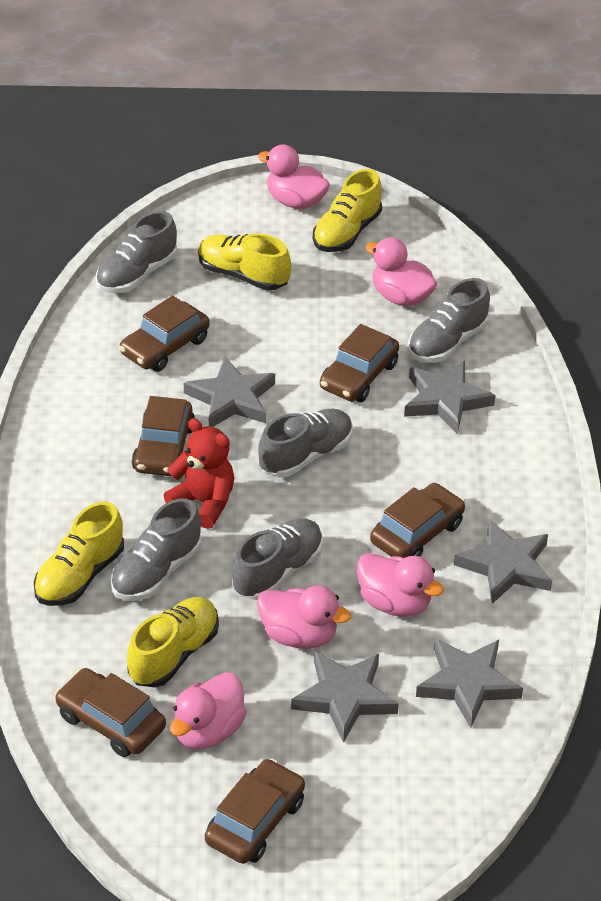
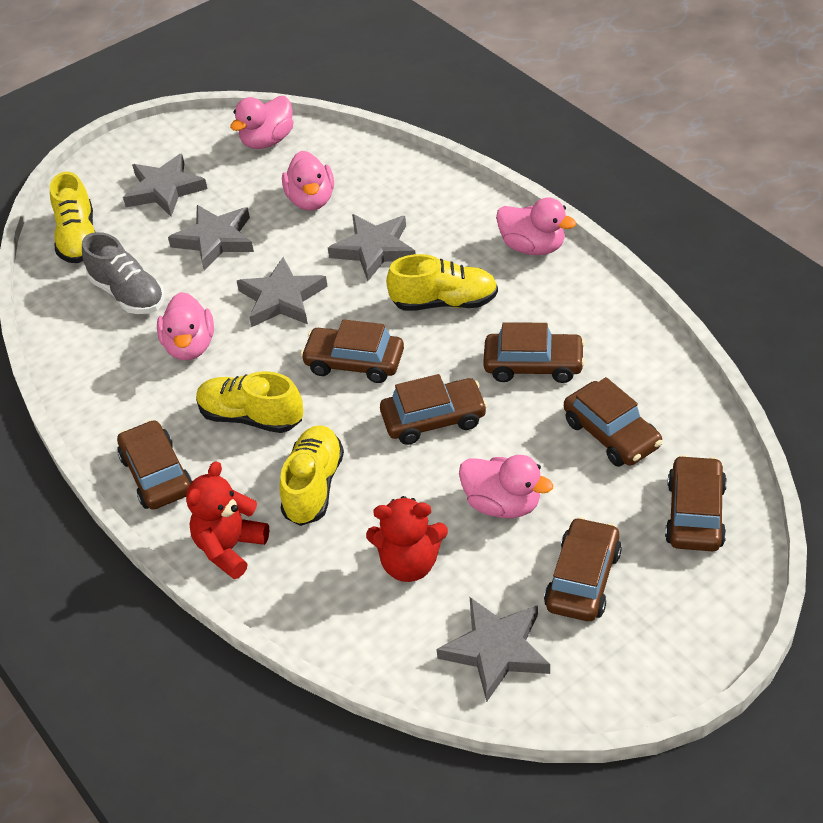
brown car: [55,668,166,757] [119,296,210,372] [132,396,195,476] [205,758,305,864] [320,324,399,402] [370,483,465,558] = 6 -> [117,420,192,510] [301,319,404,383] [380,374,487,445] [483,322,585,383] [544,517,622,621] [564,377,662,467] [665,455,727,551] = 7
grey shoe: [96,211,177,293] [111,498,202,600] [232,518,323,600] [258,408,353,477] [408,278,490,363] = 5 -> [82,232,165,314] = 1
red teddy bear: [163,418,234,529] = 1 -> [186,461,269,579] [366,496,448,582] = 2

